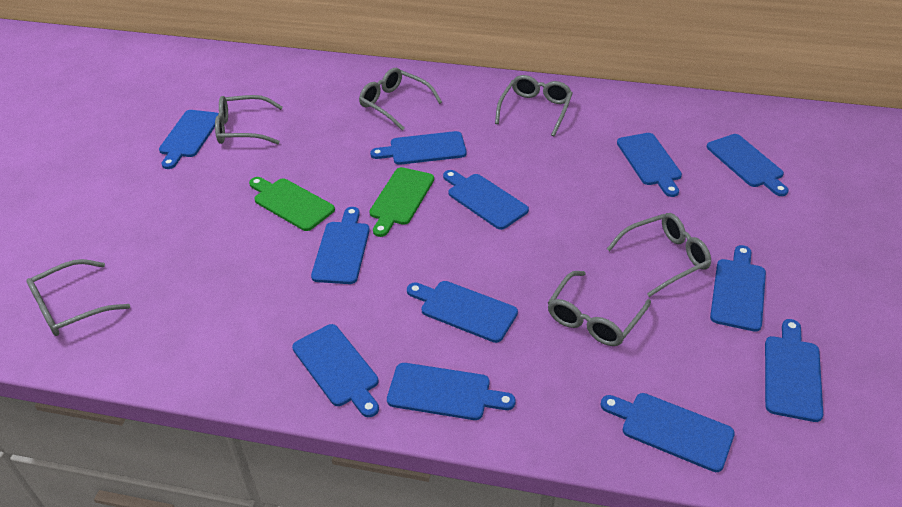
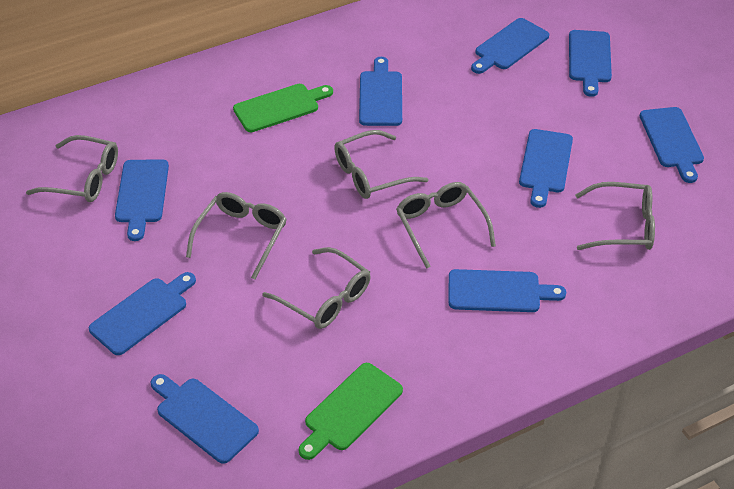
blue cutting board: [159,110,219,169] [292,324,379,417] [311,207,370,284] [370,131,467,165] [387,363,516,420] [407,281,518,343] [443,170,529,230] [601,393,735,472] [617,133,682,197] [707,134,789,196] [710,245,766,332] [765,319,823,422] = 12 -> [89,272,196,355] [115,159,169,241] [150,374,259,464] [359,57,402,126] [449,269,566,312] [471,18,549,74] [519,129,573,208] [569,30,612,97] [640,107,704,183] = 9

